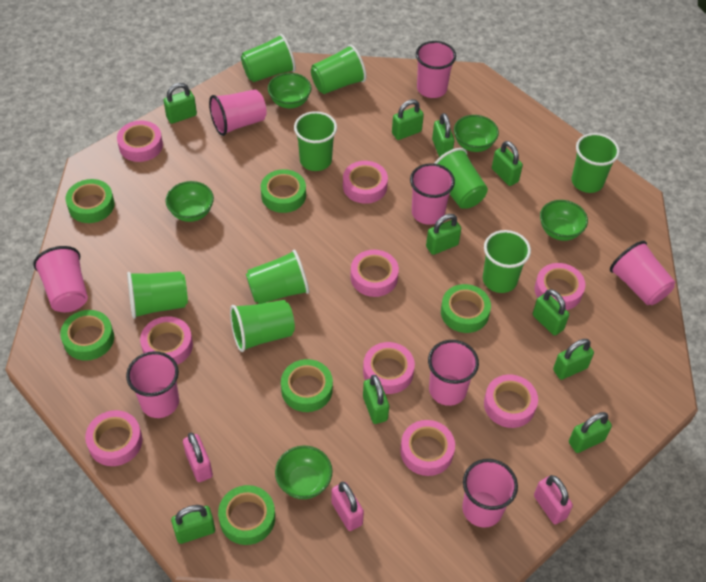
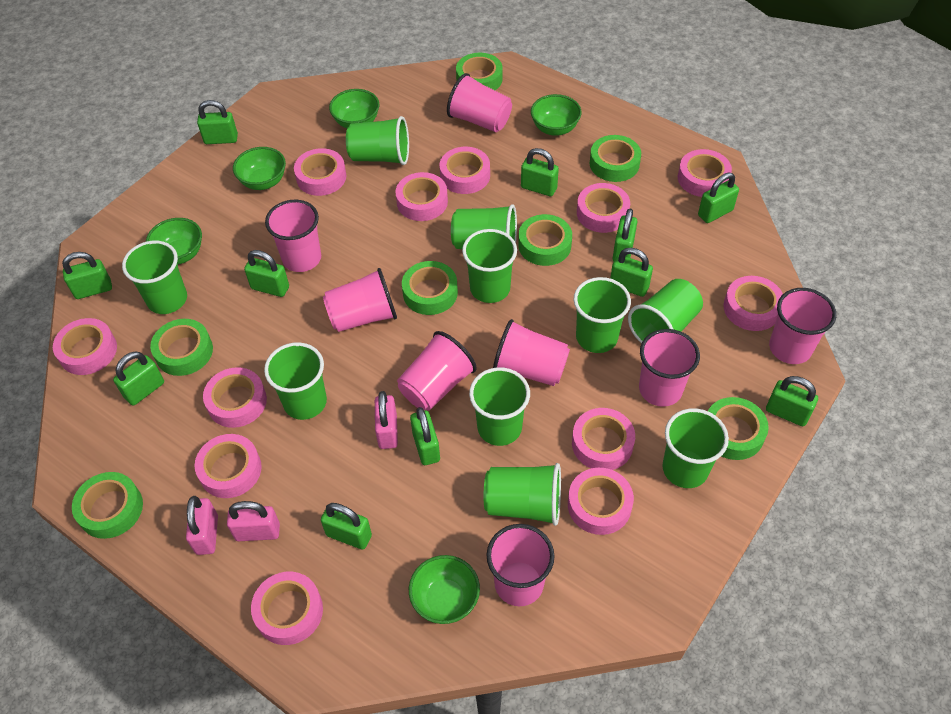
green cup: [127,271,188,319] [230,300,295,352] [241,34,296,82] [246,250,309,304] [294,111,337,171] [311,44,367,94] [434,148,488,209] [483,230,531,293] [572,133,620,193] = 9 -> [122,241,187,314] [264,342,327,420] [346,116,409,165] [451,204,517,249] [462,229,517,303] [469,367,530,446] [483,463,561,526] [574,277,631,353] [628,279,703,344] [662,408,729,488] = 10
green padlock: [163,83,197,124] [171,505,215,544] [363,375,389,424] [392,99,424,140] [426,214,461,255] [432,113,454,157] [492,141,523,186] [533,289,569,336] [553,339,594,380] [569,412,612,453] = 10 -> [62,252,112,299] [113,352,164,406] [197,100,238,144] [244,250,289,297] [321,503,372,550] [410,407,440,465] [521,148,559,196] [610,248,653,297] [613,208,638,262] [698,173,739,223] [766,376,818,426] = 11
green tape: [60,310,114,361] [66,179,114,223] [218,485,275,545] [261,169,306,213] [281,359,333,412] [441,284,491,333] = 6 -> [72,472,143,539] [150,319,213,376] [402,261,458,315] [456,53,502,90] [518,214,572,266] [589,135,641,182] [708,397,769,460] = 7
pink tape: [85,410,142,466] [117,121,163,162] [140,316,193,365] [343,161,388,204] [350,250,399,297] [363,342,415,394] [400,420,455,476] [484,374,538,428] [535,263,585,310] = 9 -> [53,318,117,375] [194,434,262,498] [203,367,267,428] [251,572,323,645] [294,148,346,196] [395,172,448,221] [439,147,490,194] [568,468,634,535] [572,408,635,470] [577,183,630,233] [678,149,732,197] [723,276,783,331] = 12

